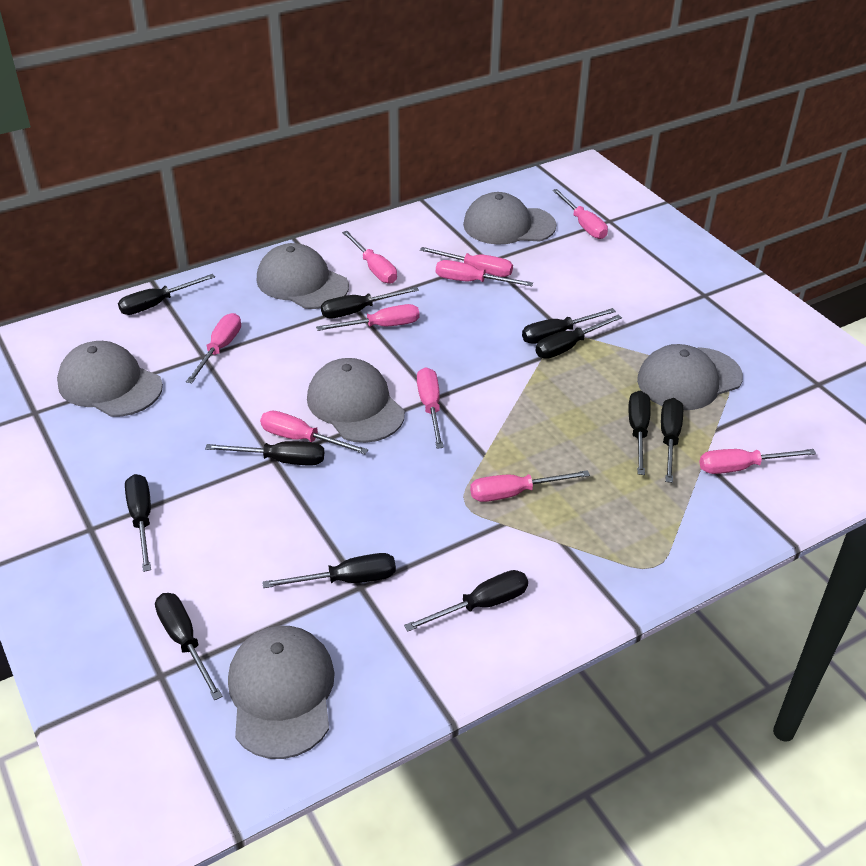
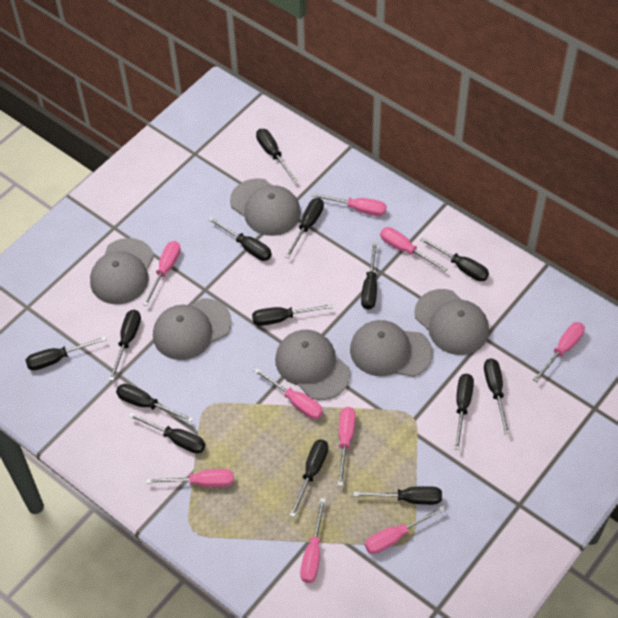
black screwdriver: [118,274,215,315] [125,474,151,572] [155,593,223,700] [205,441,324,466] [262,553,396,588] [321,287,419,319] [404,570,528,631] [522,308,616,344] [535,315,622,359] [629,391,651,475] [661,398,683,483] = 11 -> [25,336,106,371] [109,310,141,381] [116,384,193,422] [128,413,205,454] [208,217,272,261] [252,304,333,326] [256,129,297,182] [285,198,324,258] [290,440,328,517] [353,486,442,505] [361,242,377,310] [420,237,489,281] [454,374,474,450] [484,358,510,434] = 14
pink screwdriver: [186,313,241,383] [260,411,368,454] [316,304,420,331] [342,231,397,284] [417,367,444,449] [420,247,513,277] [436,260,533,286] [470,470,590,502] [552,189,608,239] [699,449,816,474] = 10 -> [143,241,181,306] [146,469,234,487] [254,368,323,419] [300,498,326,583] [311,193,386,216] [338,407,356,486] [365,506,445,554] [380,227,447,272] [533,322,585,382] = 9

